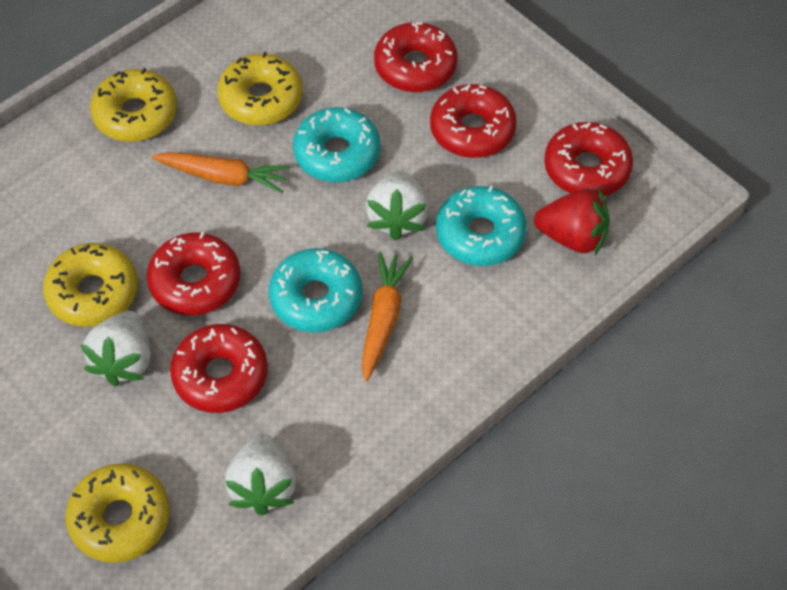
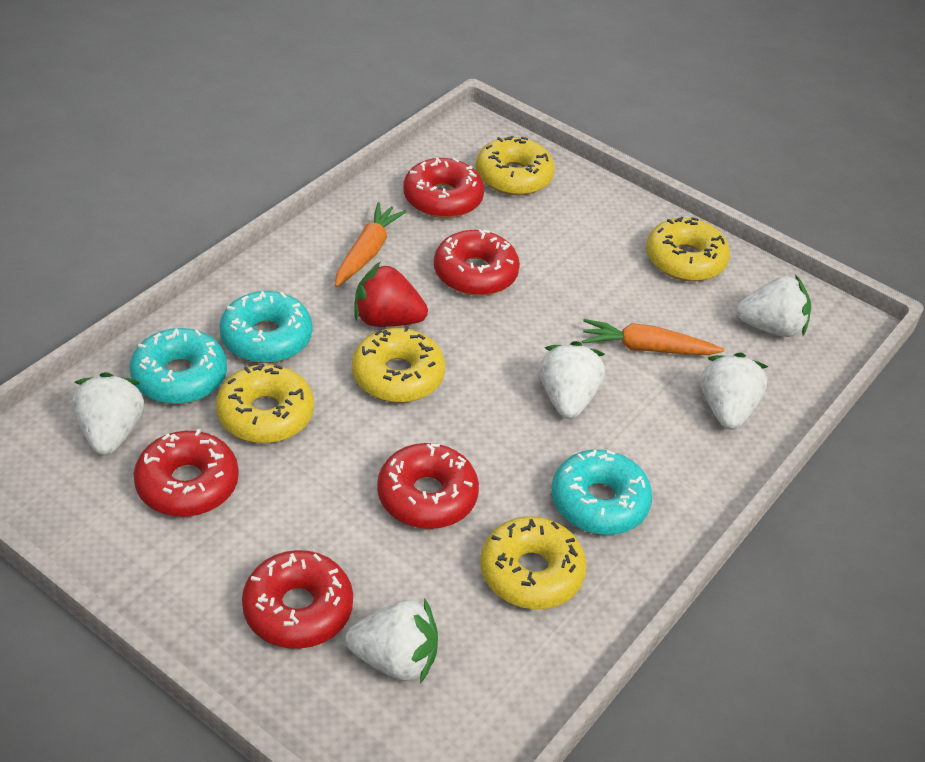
white strawberry: [80,311,151,386] [225,433,296,516] [365,171,429,241] = 3 -> [72,372,144,455] [345,598,438,684] [539,341,605,419] [701,353,768,430] [736,275,811,337] = 5
yellow donut: [43,243,138,327] [65,464,170,563] [90,68,177,142] [217,52,303,126] = 4 -> [216,364,314,443] [352,326,445,403] [476,135,555,196] [480,517,587,609] [646,217,730,281] = 5

